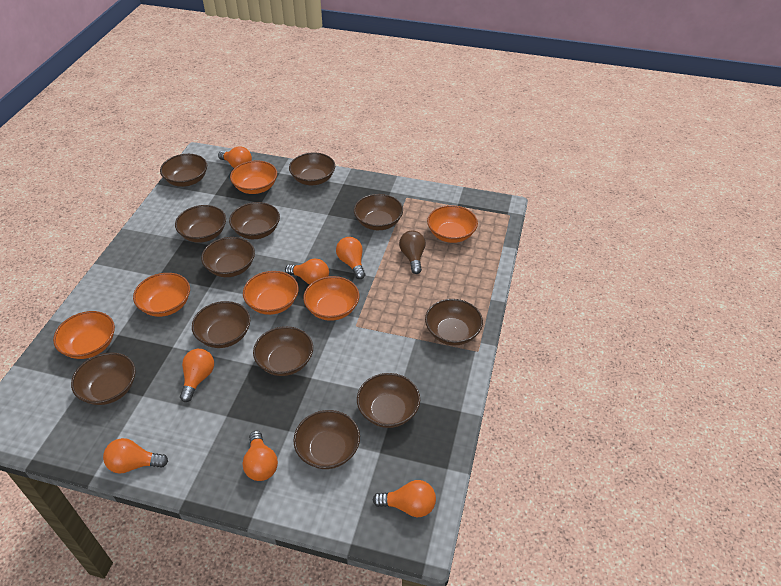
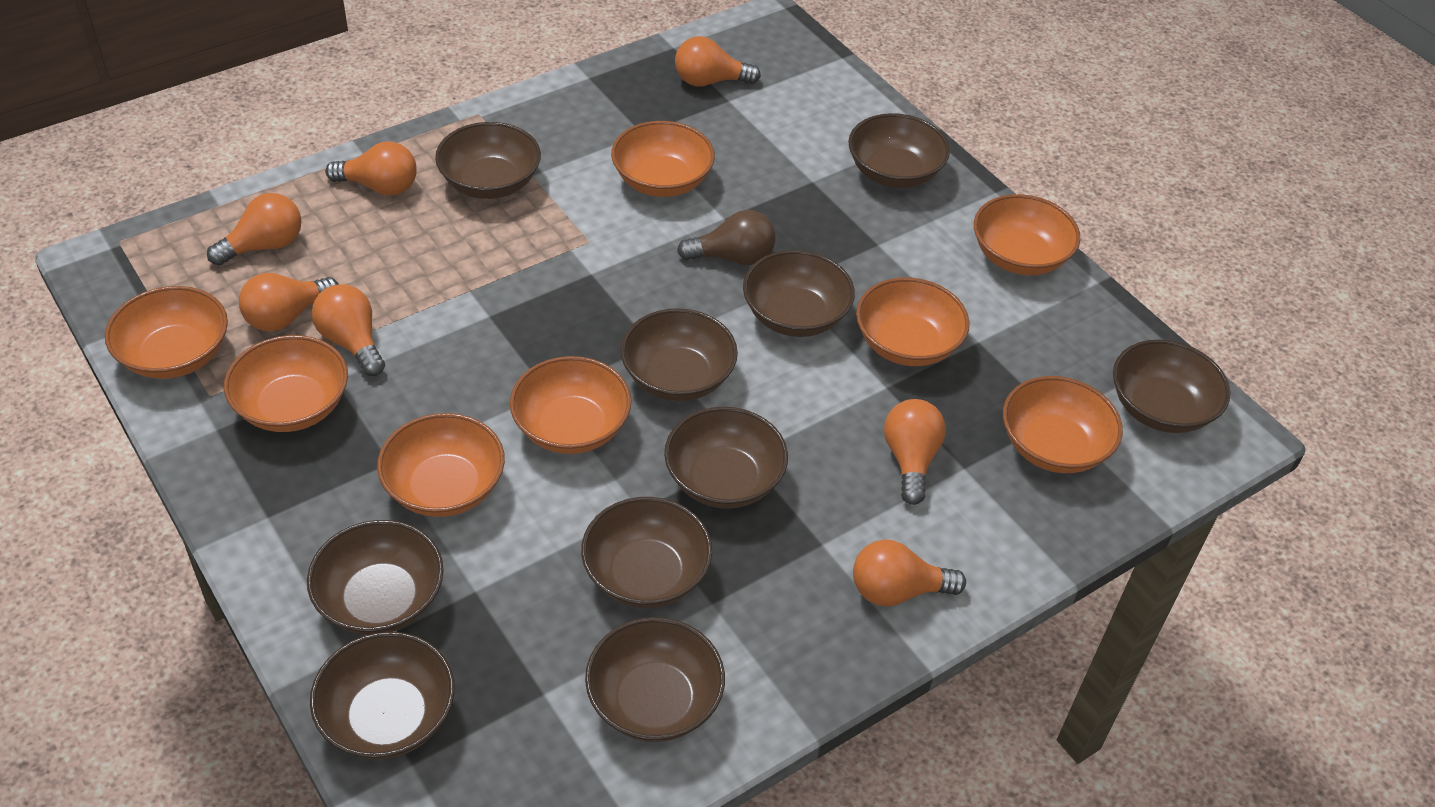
brown bowl: [71,352,136,405] [160,154,207,187] [175,205,226,243] [192,301,250,348] [201,237,255,277] [229,202,280,239] [253,326,313,376] [289,153,335,185] [293,410,360,469] [354,194,403,230] [357,373,420,428] [425,299,483,346] = 12 -> [307,520,444,635] [310,632,455,760] [435,122,541,199] [581,497,712,608] [585,617,725,742] [621,308,738,401] [664,407,788,509] [743,250,855,337] [848,113,950,188] [1113,340,1230,433] = 10
orange bowl: [53,311,115,359] [133,273,190,317] [230,160,277,194] [243,271,299,315] [303,276,359,321] [427,205,478,243] = 6 -> [105,286,228,379] [224,335,348,432] [377,413,505,517] [510,356,631,454] [611,121,715,197] [856,278,970,366] [974,194,1080,275] [1003,376,1123,473] = 8

